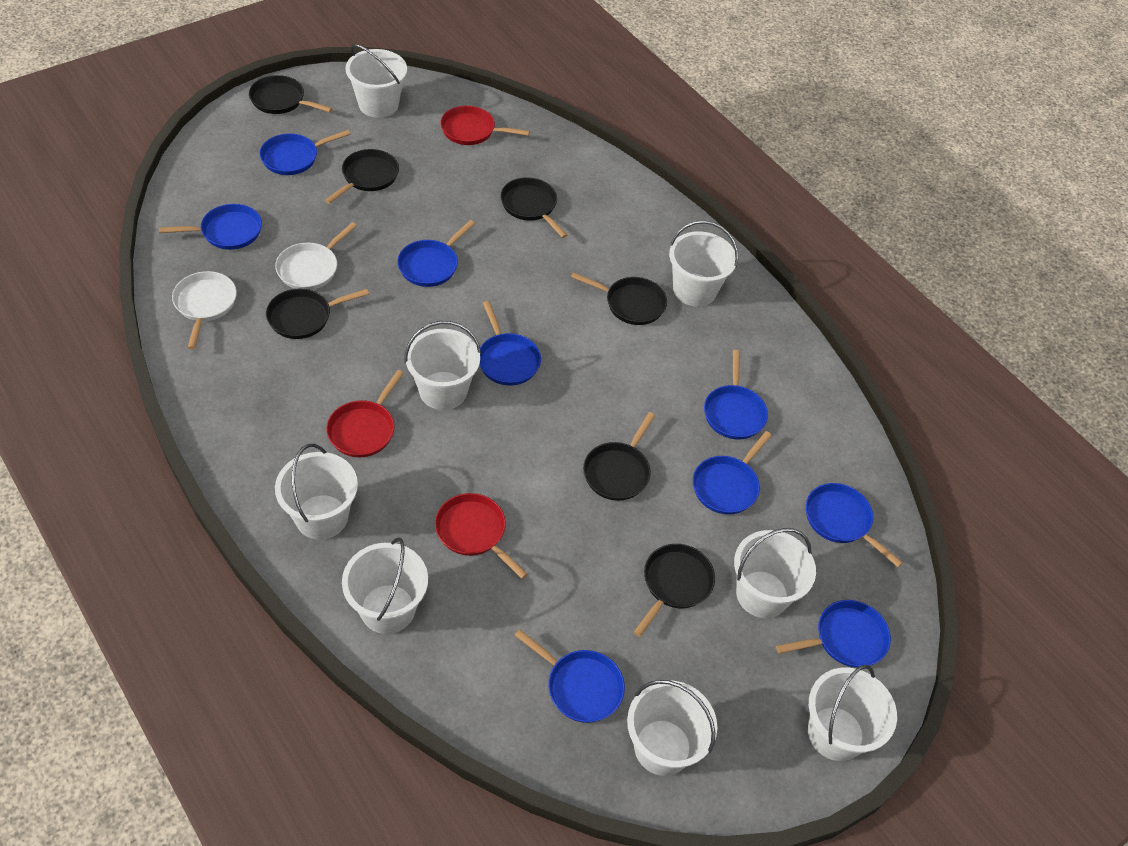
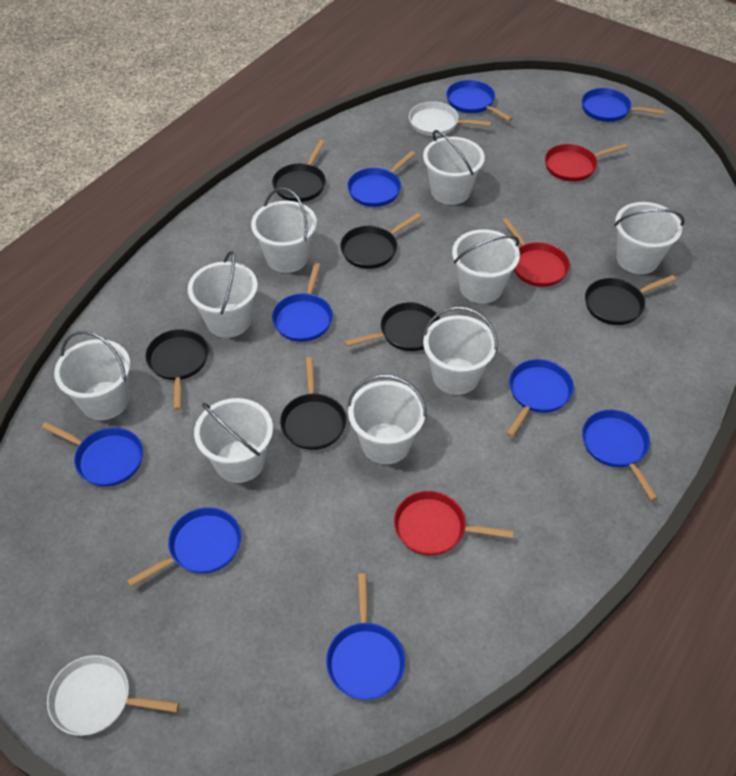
black pan: [249,75,333,114] [266,289,369,339] [325,149,399,204] [500,177,567,238] [571,272,667,325] [583,412,655,501] [633,544,715,637] = 7 -> [145,329,209,410] [272,140,326,202] [280,357,346,450] [340,213,421,269] [344,302,440,351] [585,275,676,325] = 6
white bucket: [275,444,358,540] [342,537,428,634] [345,44,407,118] [404,321,481,410] [627,680,717,776] [669,221,738,307] [734,528,816,618] [808,664,897,761] = 8 -> [54,331,131,420] [188,251,258,338] [194,398,273,483] [251,187,317,273] [347,375,427,464] [423,130,485,205] [423,306,498,395] [452,229,520,304] [614,202,684,274] = 9

